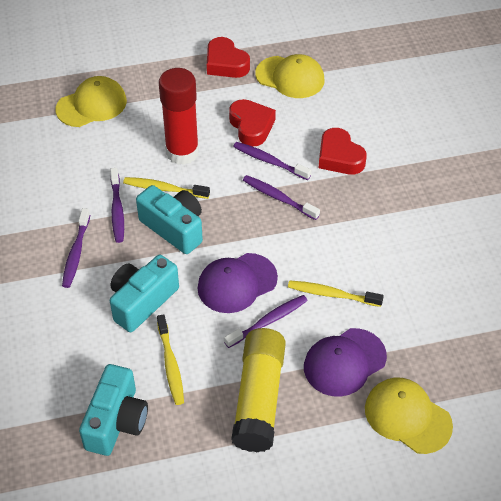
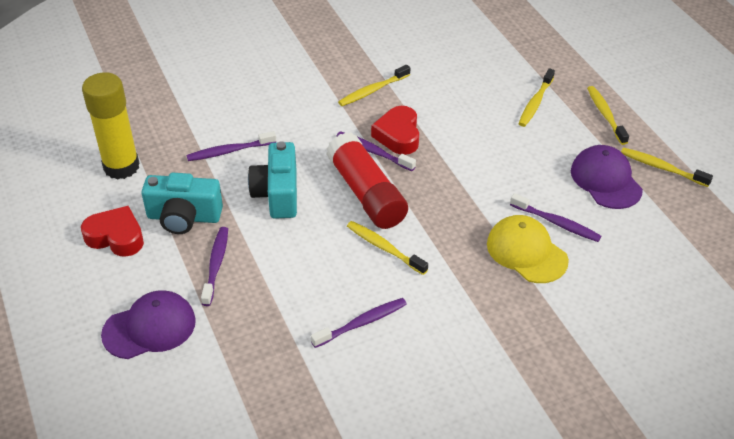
red heart: [207,37,250,78] [229,99,276,147] [319,128,367,174] = 3 -> [81,206,144,257] [371,106,419,155] = 2
turquoise camera: [79,364,148,456] [110,255,179,332] [136,185,203,254] = 3 -> [142,173,223,234] [248,141,297,219] = 2
yellow cap: [56,76,127,127] [255,54,324,98] [365,378,453,454] = 3 -> [487,215,569,283] = 1
yellow toothbrush: [123,177,210,199] [157,314,184,405] [288,280,384,307] = 3 -> [338,65,410,106] [347,221,428,275] [518,68,555,127] [587,86,629,145] [621,148,713,187] = 5

